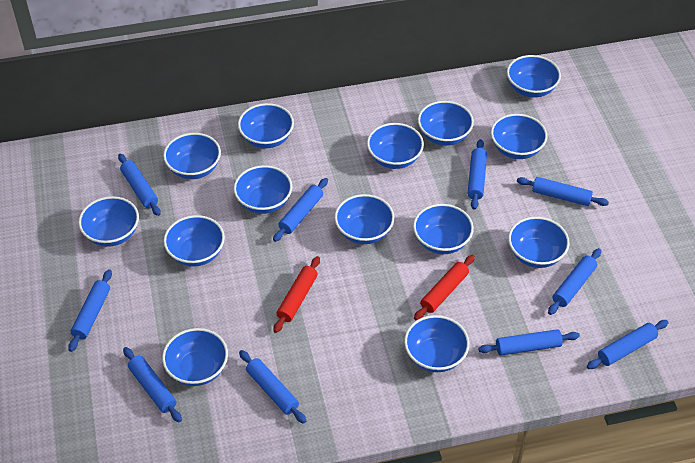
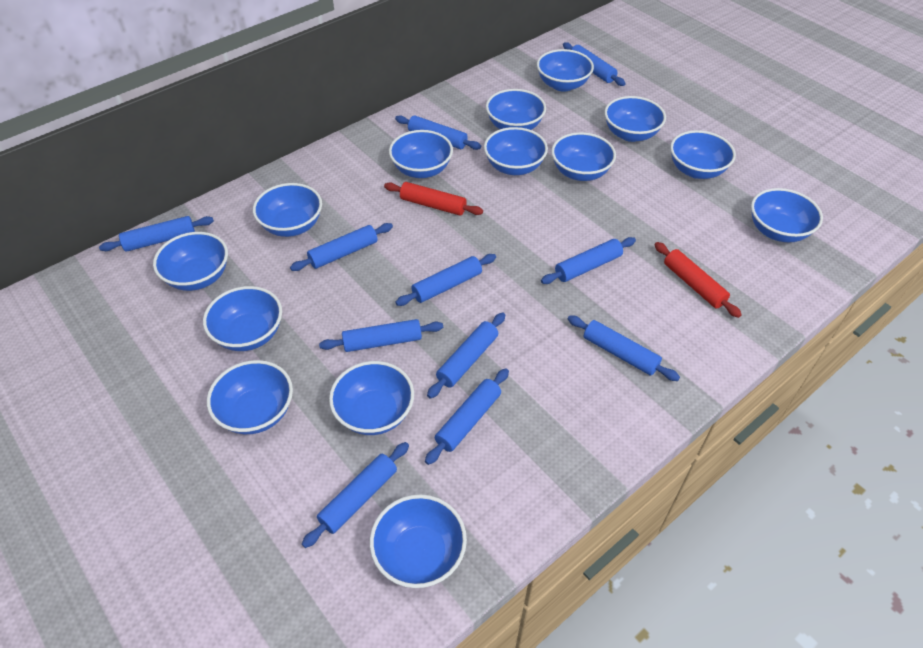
blue rolling pin: [68,269,112,352] [118,154,161,216] [123,347,182,422] [239,350,306,424] [273,178,328,242] [468,139,487,210] [478,329,580,356] [517,177,609,206] [548,248,601,315] [587,320,669,369] = 10 -> [99,216,214,252] [290,223,393,271] [302,442,409,548] [319,319,443,352] [395,115,481,150] [395,254,496,306] [425,368,509,465] [427,312,505,399] [541,237,636,284] [563,42,626,86] [568,315,680,381] = 11

